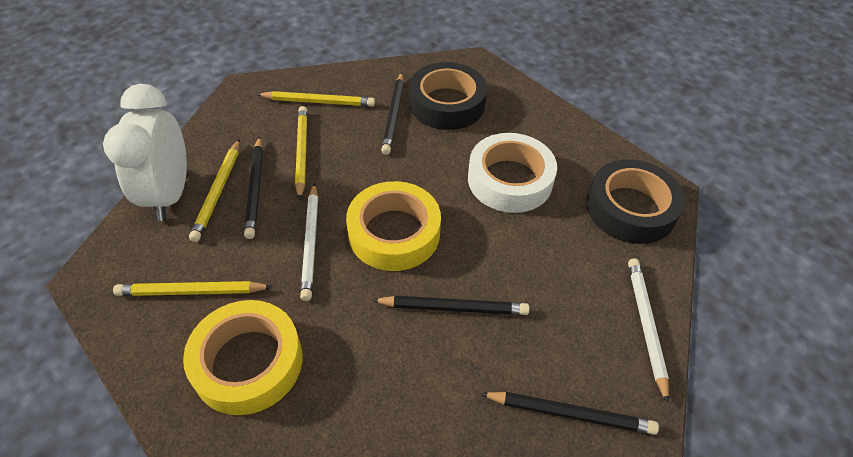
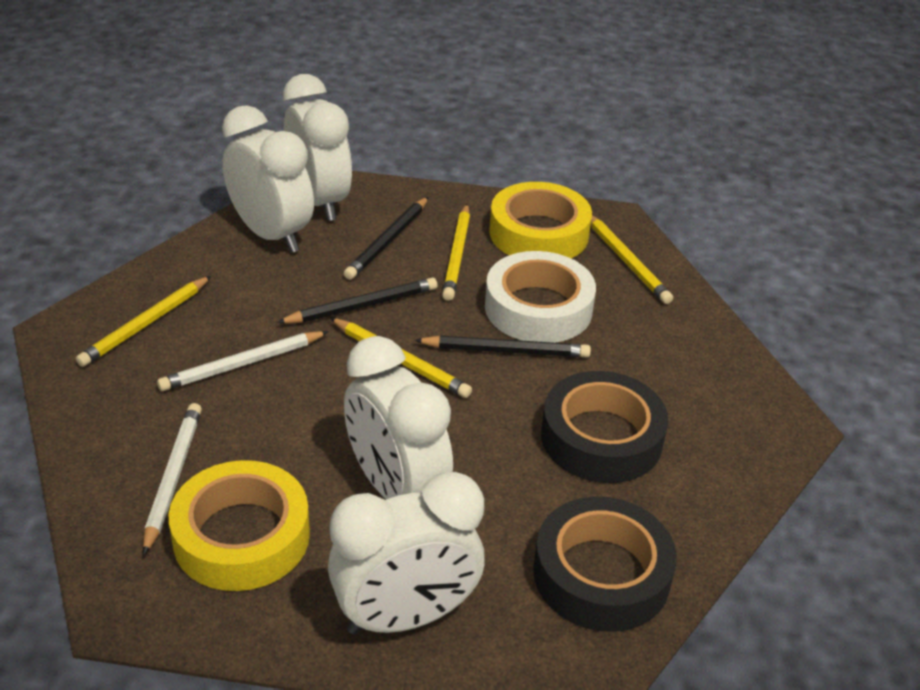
black pencil: [244,136,263,239] [372,296,529,315] [381,72,404,155] [480,392,659,435] = 4 -> [277,277,437,324] [343,197,428,280] [414,336,591,357] = 3
white clock: [103,84,187,221] = 1 -> [222,105,314,253] [283,74,352,221] [328,471,485,635] [344,336,453,499] = 4

